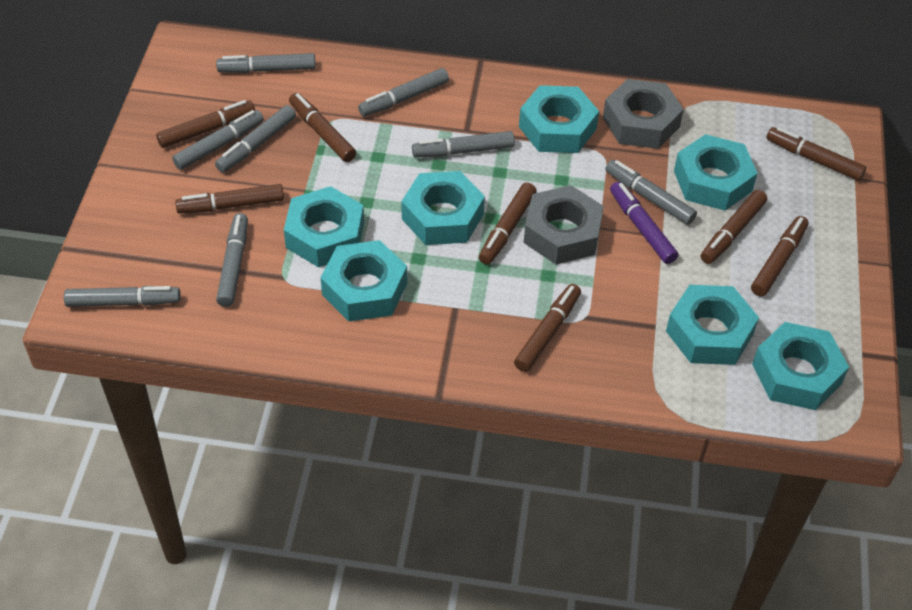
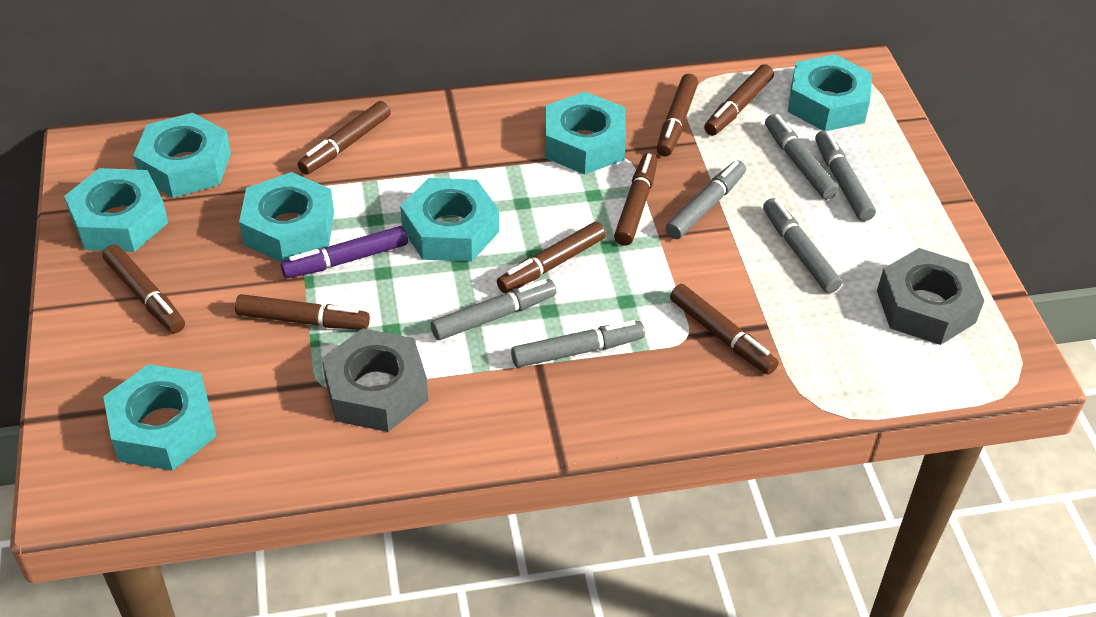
grey marker: [64,286,181,307] [172,110,264,170] [215,105,296,173] [216,53,316,73] [216,213,248,307] [358,68,449,117] [412,131,515,158] [605,160,697,225] = 8 -> [431,279,556,340] [511,320,645,368] [666,160,746,239] [763,198,842,293] [765,114,838,200] [815,130,876,221] = 6

